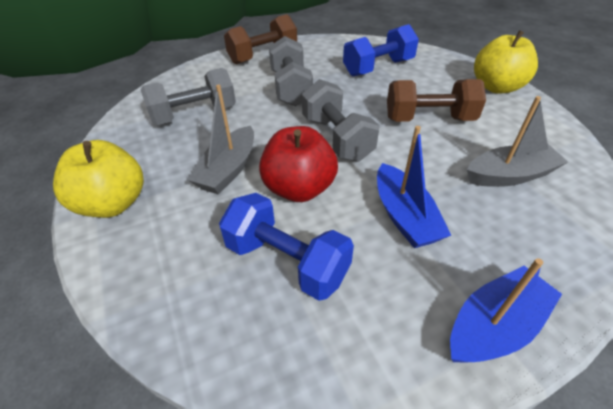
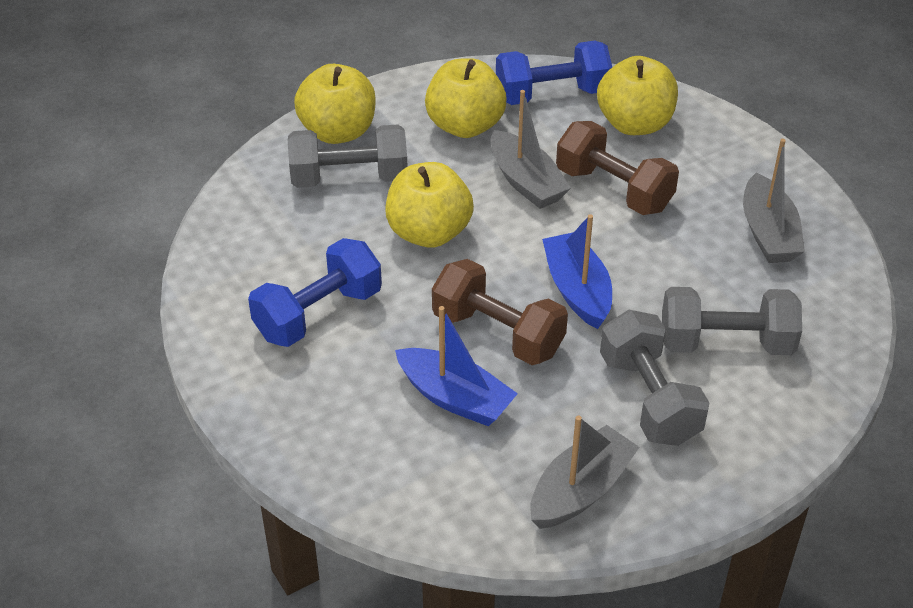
grey boat: [187,85,254,195] [467,96,568,187] = 2 -> [490,90,571,209] [530,416,640,529] [743,139,805,263] = 3
red apple: [259,126,338,202] = 1 -> none = 0
yellow apple: [53,140,144,218] [474,30,538,94] = 2 -> [294,64,376,144] [386,162,474,248] [425,58,507,138] [597,56,678,135] = 4

